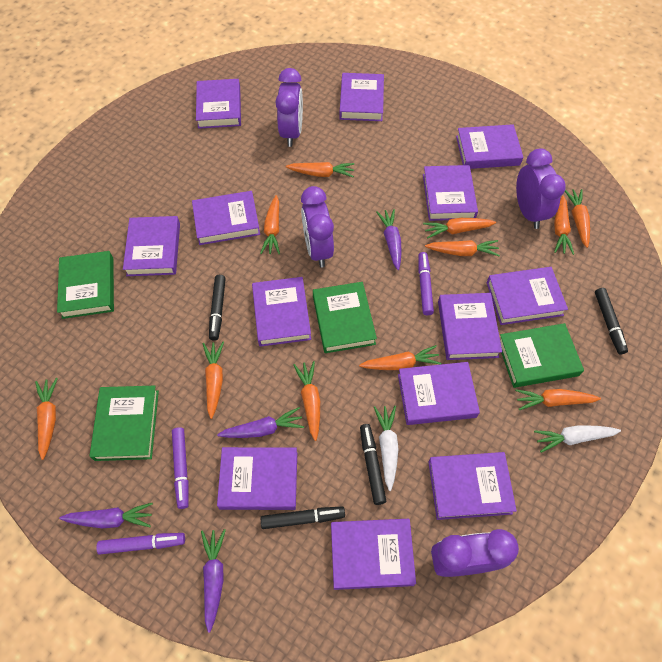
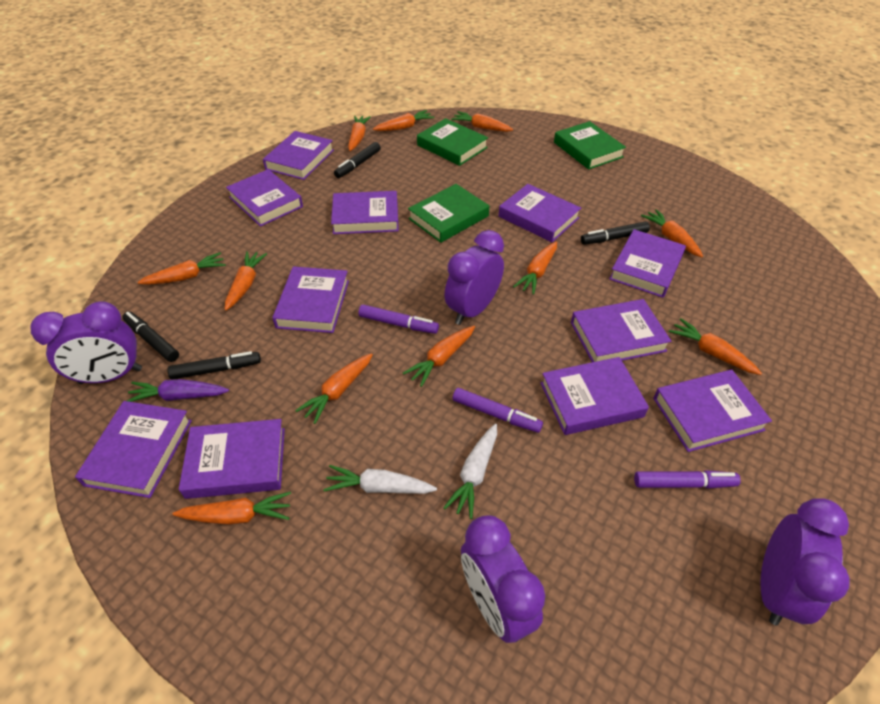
green book: [57,251,114,319] [90,386,159,461] [313,282,377,353] [500,323,584,388] = 4 -> [408,184,489,243] [417,118,488,166] [554,121,626,170] = 3
purple book: [123,216,180,276] [192,191,260,245] [196,79,241,129] [217,447,297,510] [252,277,311,347] [331,519,416,590] [339,73,384,121] [398,362,480,425] [423,165,478,221] [428,452,517,520] [438,293,502,360] [456,124,523,169] [487,267,568,325] = 13 -> [75,401,192,498] [179,419,285,499] [226,169,303,227] [263,131,334,180] [272,267,349,333] [331,191,399,234] [499,184,581,242] [541,357,649,435] [571,299,671,362] [609,229,686,298] [653,370,772,452] = 11
purple carrot: [59,503,153,528] [201,529,226,633] [217,407,304,438] [376,209,402,270] = 4 -> [127,379,229,402] = 1

